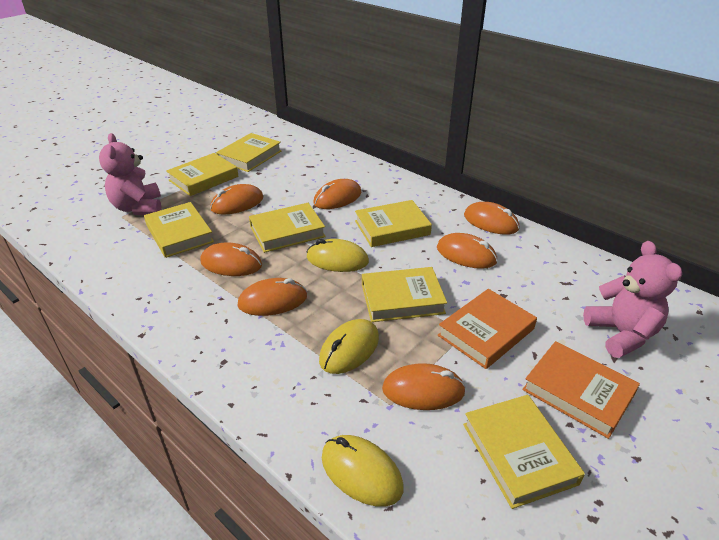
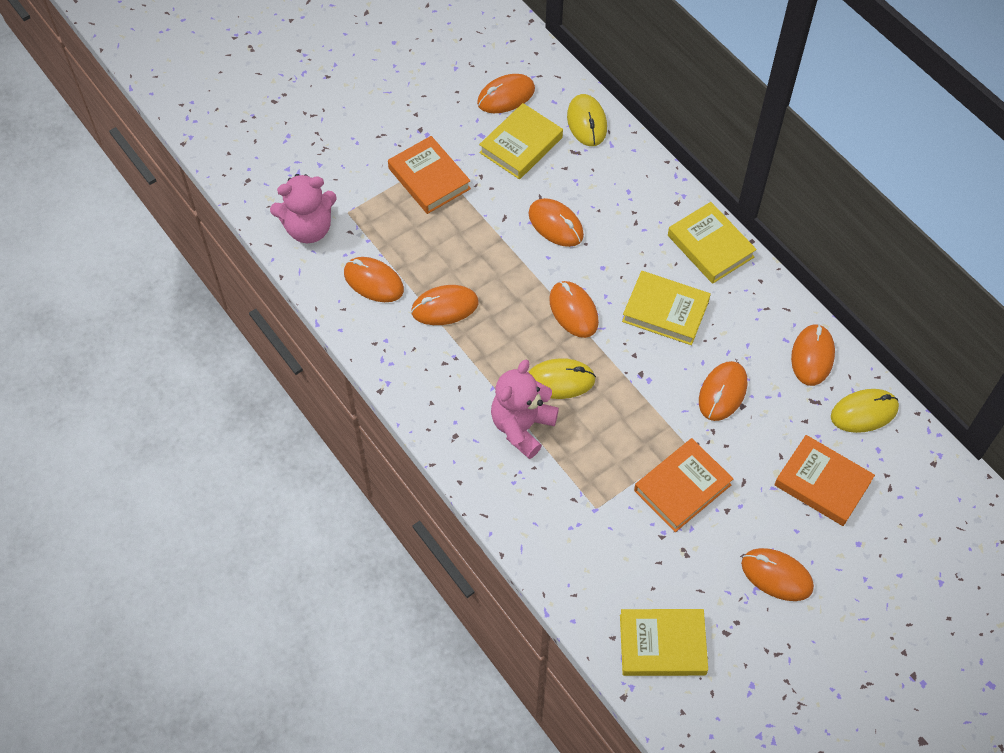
orange book: [438,289,537,369] [522,341,640,439] = 2 -> [388,136,471,214] [634,438,733,532] [774,435,875,526] = 3
orange mouse: [200,242,262,276] [210,184,264,215] [238,278,307,316] [314,179,362,209] [382,363,466,410] [437,233,497,269] [464,202,519,235] = 7 -> [344,257,404,302] [411,285,479,325] [477,74,535,113] [529,198,584,247] [549,281,599,338] [699,361,747,421] [741,548,814,601] [791,324,835,386] = 8
yellow book: [144,202,214,258] [166,153,239,196] [216,133,281,172] [249,203,326,253] [355,200,432,247] [362,267,447,322] [463,395,585,509] = 7 -> [479,103,563,179] [620,609,708,676] [622,271,711,345] [668,202,757,284] = 4

